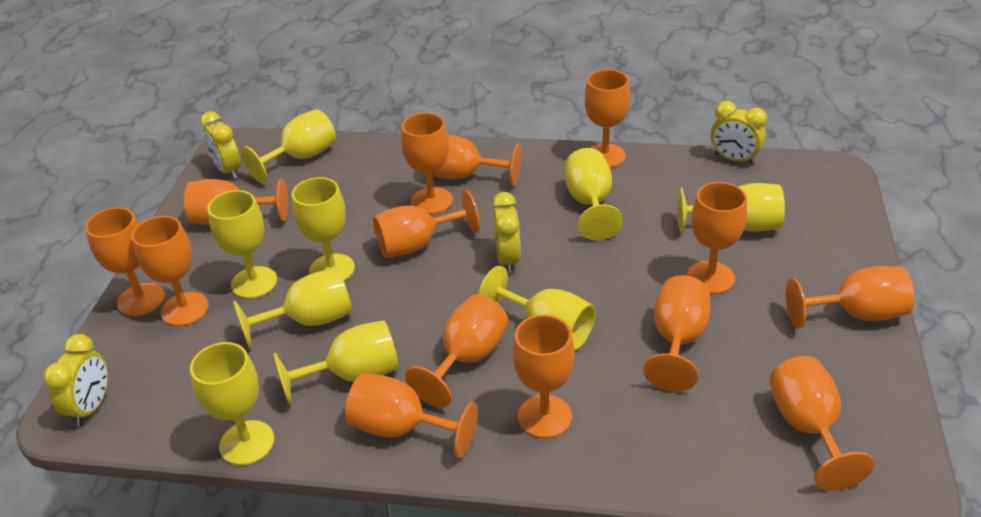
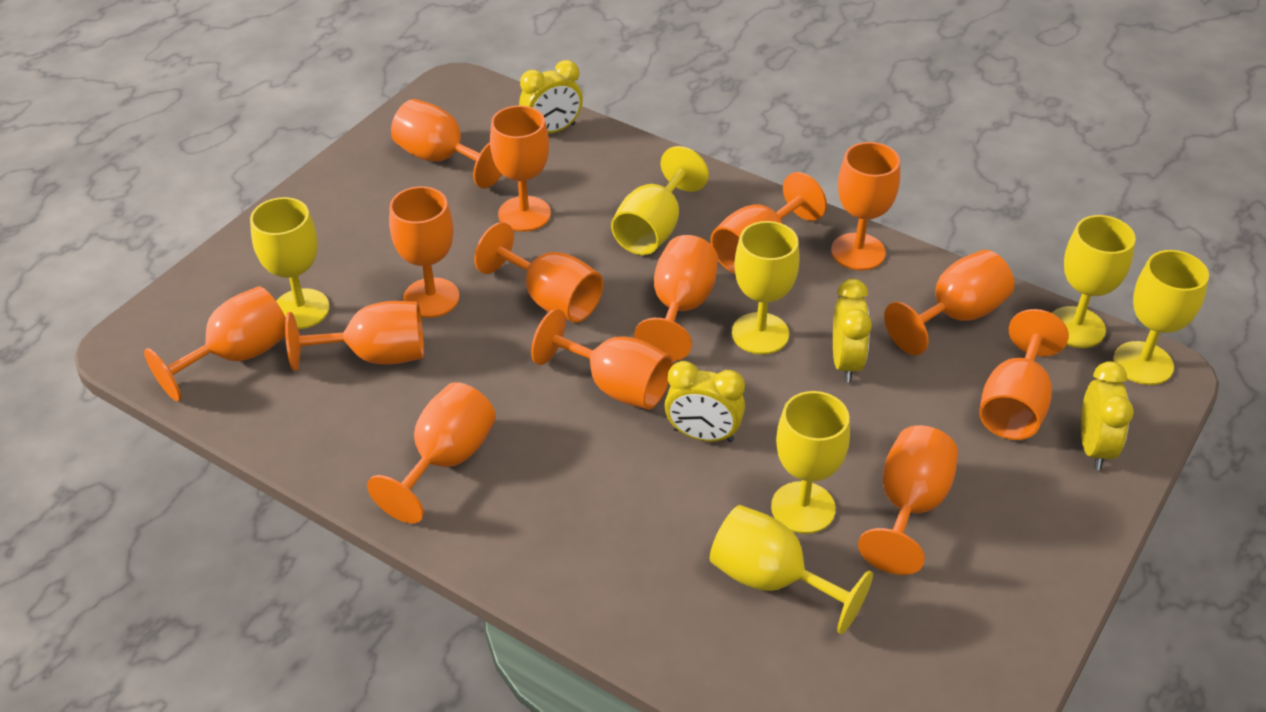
yellow goblet: [190,342,275,466] [207,190,277,299] [233,268,352,348] [241,109,336,183] [274,320,399,404] [292,177,355,281] [479,266,596,350] [565,148,623,241] [677,183,785,232] = 9 -> [250,197,330,329] [611,146,709,255] [710,505,873,634] [732,221,800,355] [771,391,850,534] [1052,215,1136,348] [1113,250,1209,385] = 7

